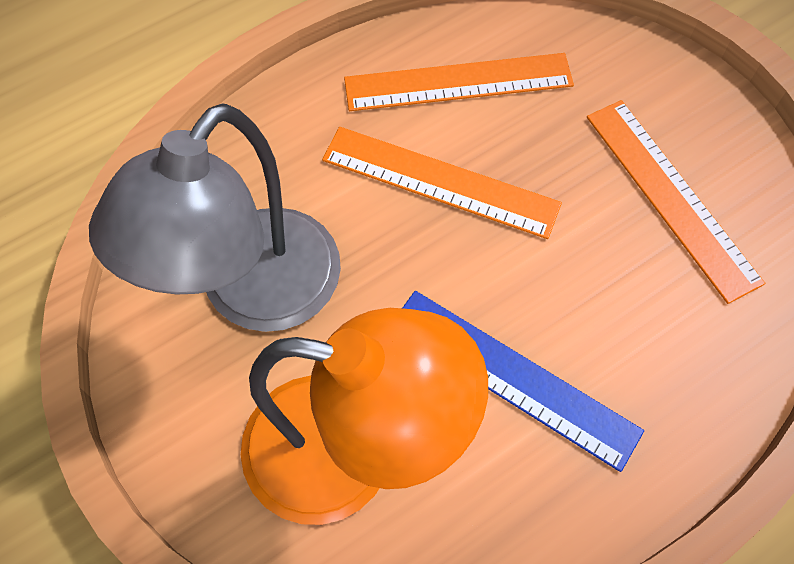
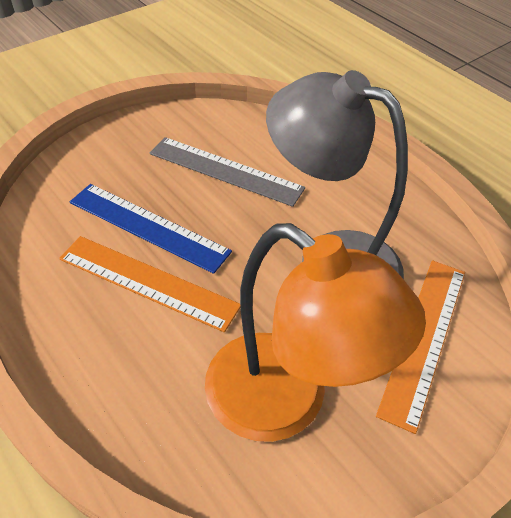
grey ruler: none = 0 -> [150,137,305,207] = 1
orange ruler: [322,127,562,239] [344,53,574,111] [587,100,765,304] = 3 -> [59,236,240,332] [376,260,465,434] = 2

